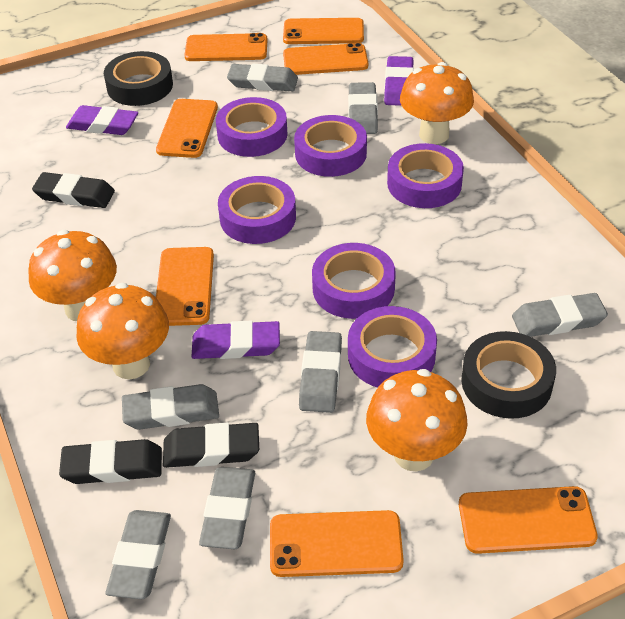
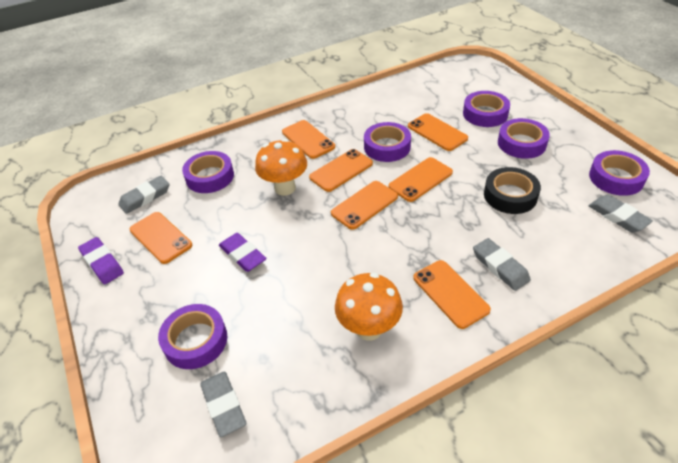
black eraser: [32,172,115,208] [59,439,162,484] [163,423,259,468] = 3 -> none = 0
black tape: [104,51,173,106] [461,331,556,419] = 2 -> [484,167,541,214] = 1
grey eraser: [105,510,171,599] [122,384,219,430] [199,467,255,549] [227,64,298,91] [299,331,342,413] [348,82,378,134] [512,293,608,337] = 7 -> [118,176,170,214] [201,372,246,437] [473,238,531,291] [589,195,653,232] = 4
orange mushroom: [28,230,117,321] [76,283,169,379] [366,369,468,471] [400,62,474,144] = 4 -> [255,139,307,196] [335,273,403,341] = 2
purple eraser: [66,105,138,135] [191,321,280,359] [384,56,414,106] = 3 -> [78,237,124,284] [219,233,267,272] = 2

